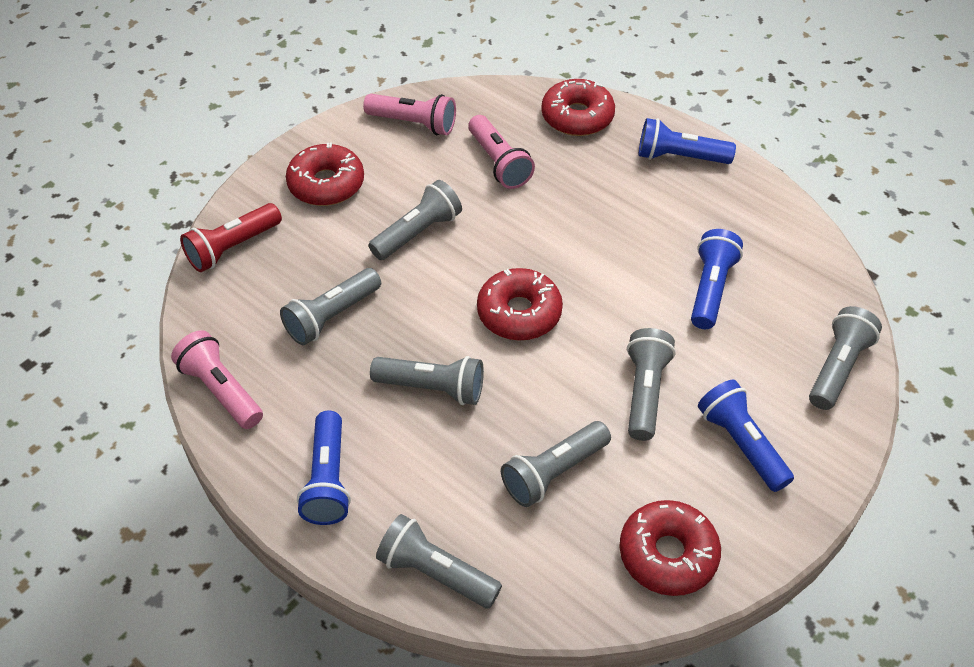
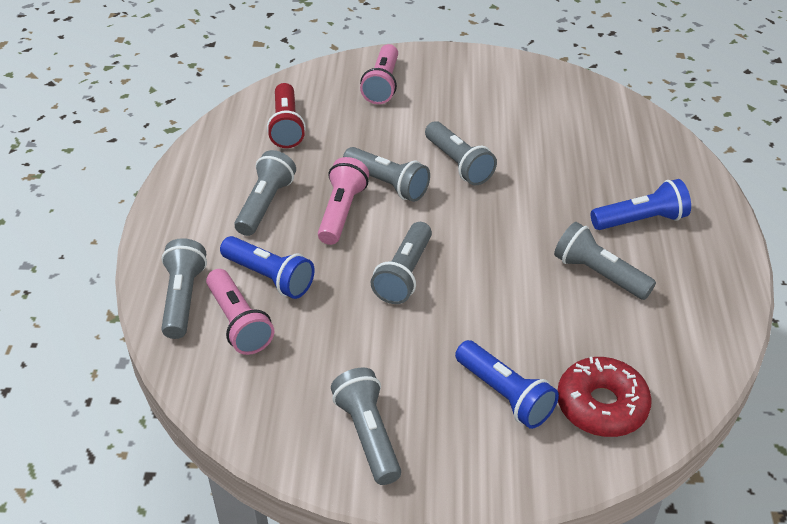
blue flashlight: [297,411,351,525] [639,118,736,164] [691,229,743,329] [698,380,794,492] = 4 -> [220,236,315,299] [455,340,559,429] [591,179,691,230] = 3
red donut: [286,143,364,206] [477,268,563,341] [541,79,615,136] [619,500,721,596] = 4 -> [558,357,652,437] = 1

